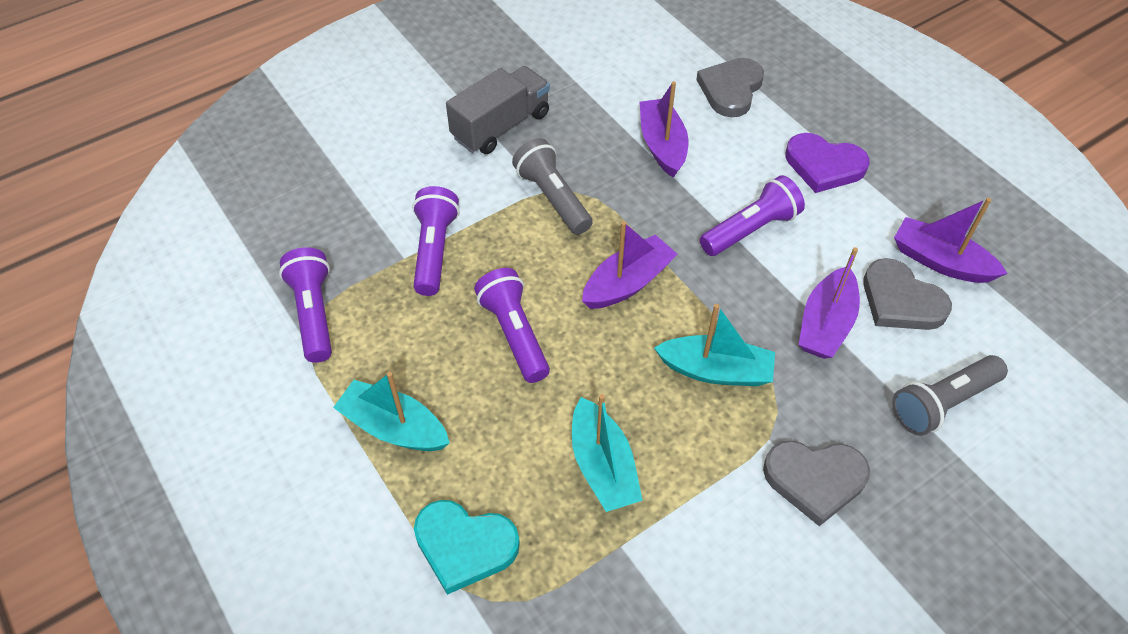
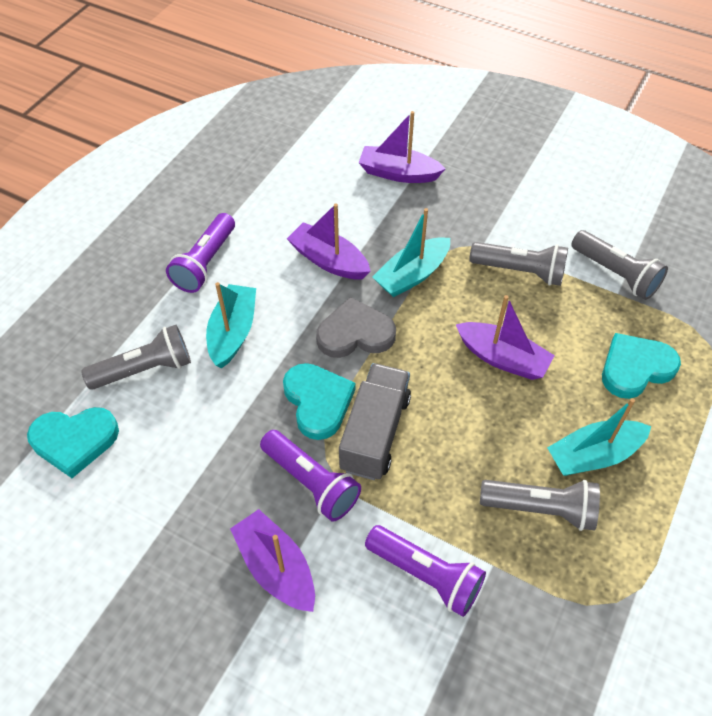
grey flashlight: [512,138,592,235] [892,355,1008,436] = 2 -> [81,325,191,390] [469,242,568,286] [480,480,600,531] [571,230,668,300] = 4
grey heart: [696,58,764,117] [763,441,870,526] [863,258,952,330] = 3 -> [316,297,396,358] = 1
purple flashlight: [279,247,332,363] [412,186,460,296] [474,268,550,383] [700,175,805,256] = 4 -> [166,213,235,293] [260,430,361,521] [365,525,486,617] = 3
purple heart: [785,133,869,193] = 1 -> none = 0
turquoise heart: [414,500,520,595] = 1 -> [27,407,119,478] [283,363,356,440] [602,333,681,399] = 3

